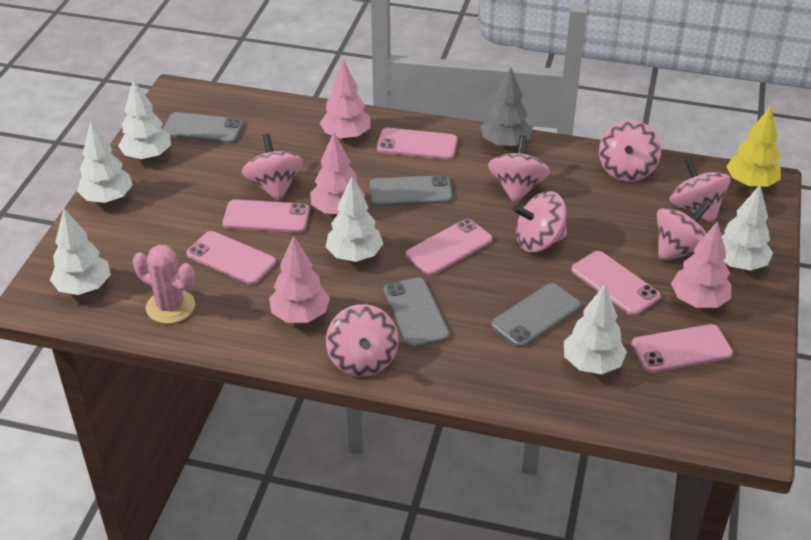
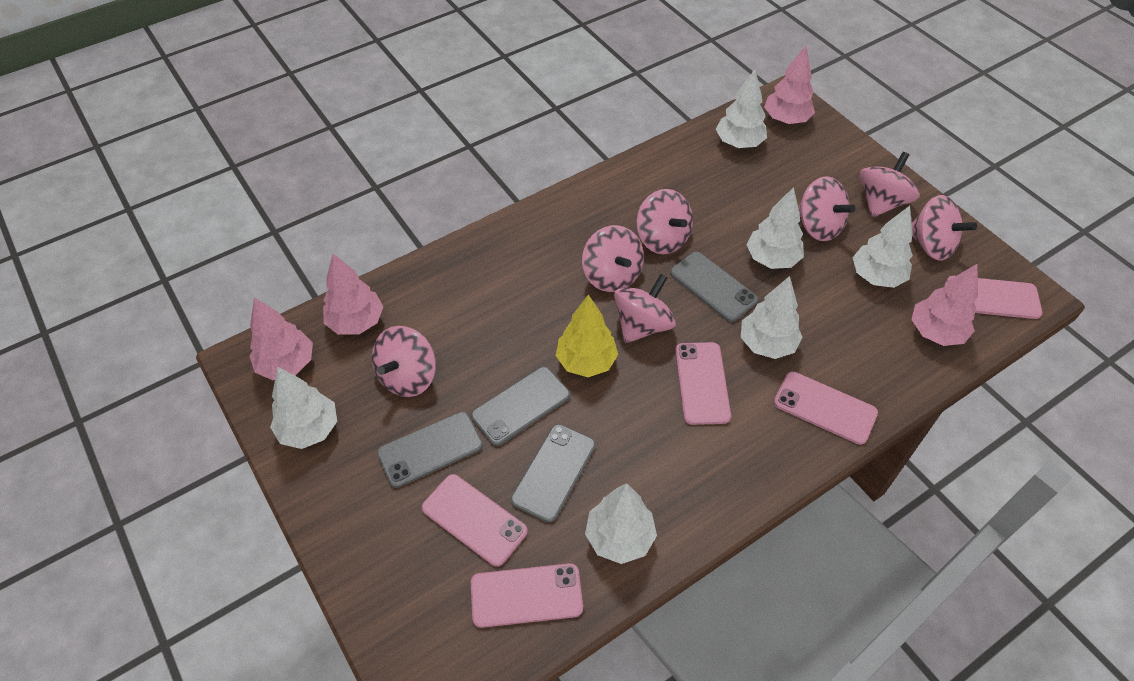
grey tree: [481,67,532,148] = 1 -> none = 0
pink cactus: [133,245,195,324] = 1 -> none = 0
pink phone: [186,231,276,285] [222,199,310,233] [377,128,457,160] [406,219,492,275] [571,251,661,315] [632,324,733,373] = 6 -> [422,474,528,567] [471,563,583,628] [675,342,731,425] [774,372,878,445] [946,276,1042,319] = 5

